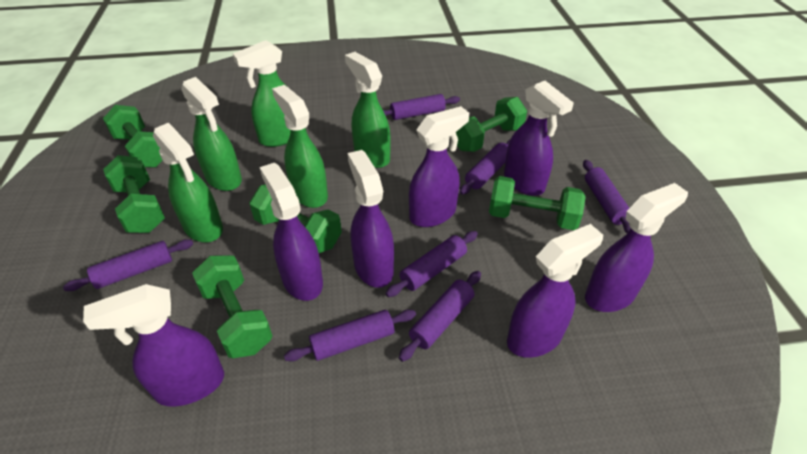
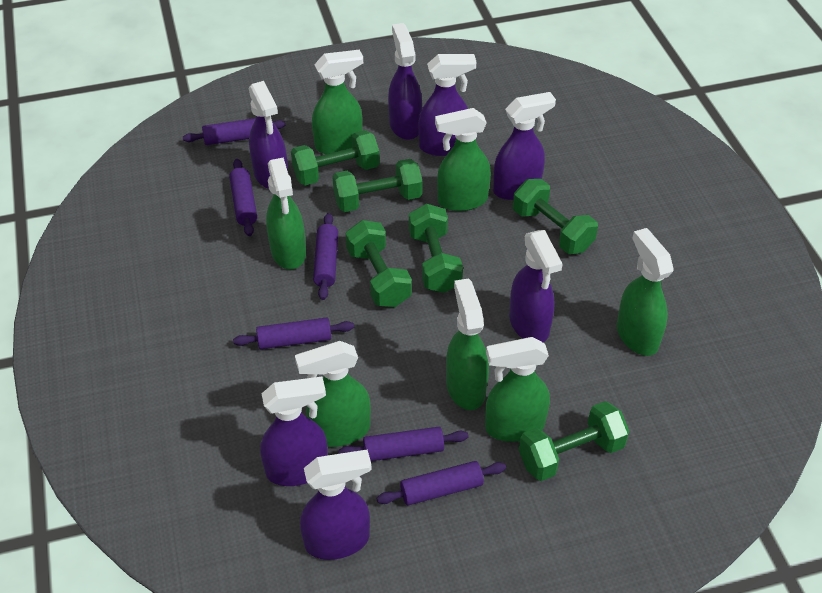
green spray bottle: [153,123,223,242] [181,77,242,191] [233,40,291,147] [272,85,328,208] [345,52,391,168] = 5 -> [266,157,306,269] [295,341,371,447] [312,50,363,154] [435,108,491,211] [446,278,489,410] [485,337,550,442] [617,228,674,356] = 7
purple rolling pin: [63,239,193,291] [284,309,416,362] [383,94,460,120] [386,231,478,297] [399,271,481,362] [460,140,510,195] [583,160,631,233] = 7 -> [183,118,286,145] [229,159,257,236] [233,317,354,349] [313,213,338,300] [338,427,469,461] [376,461,506,506] = 6

